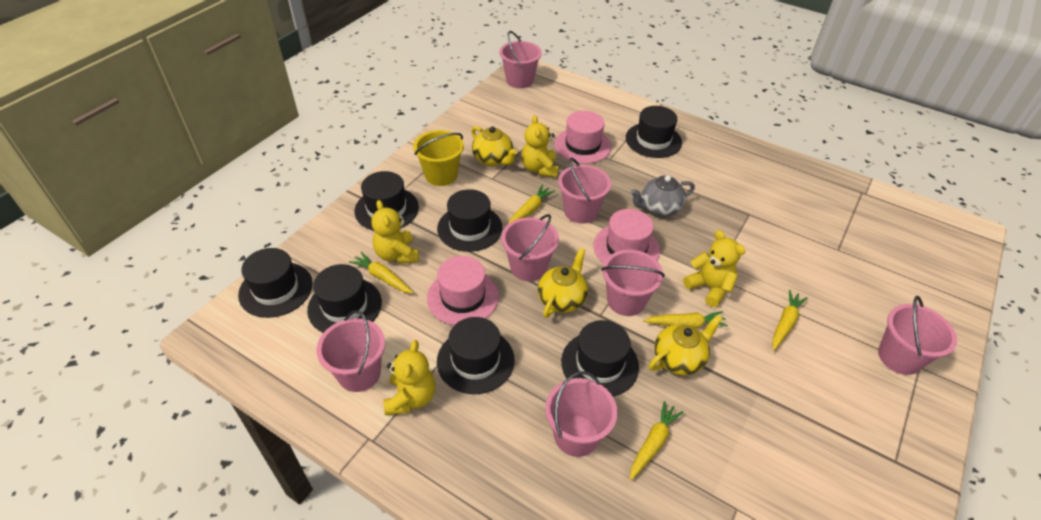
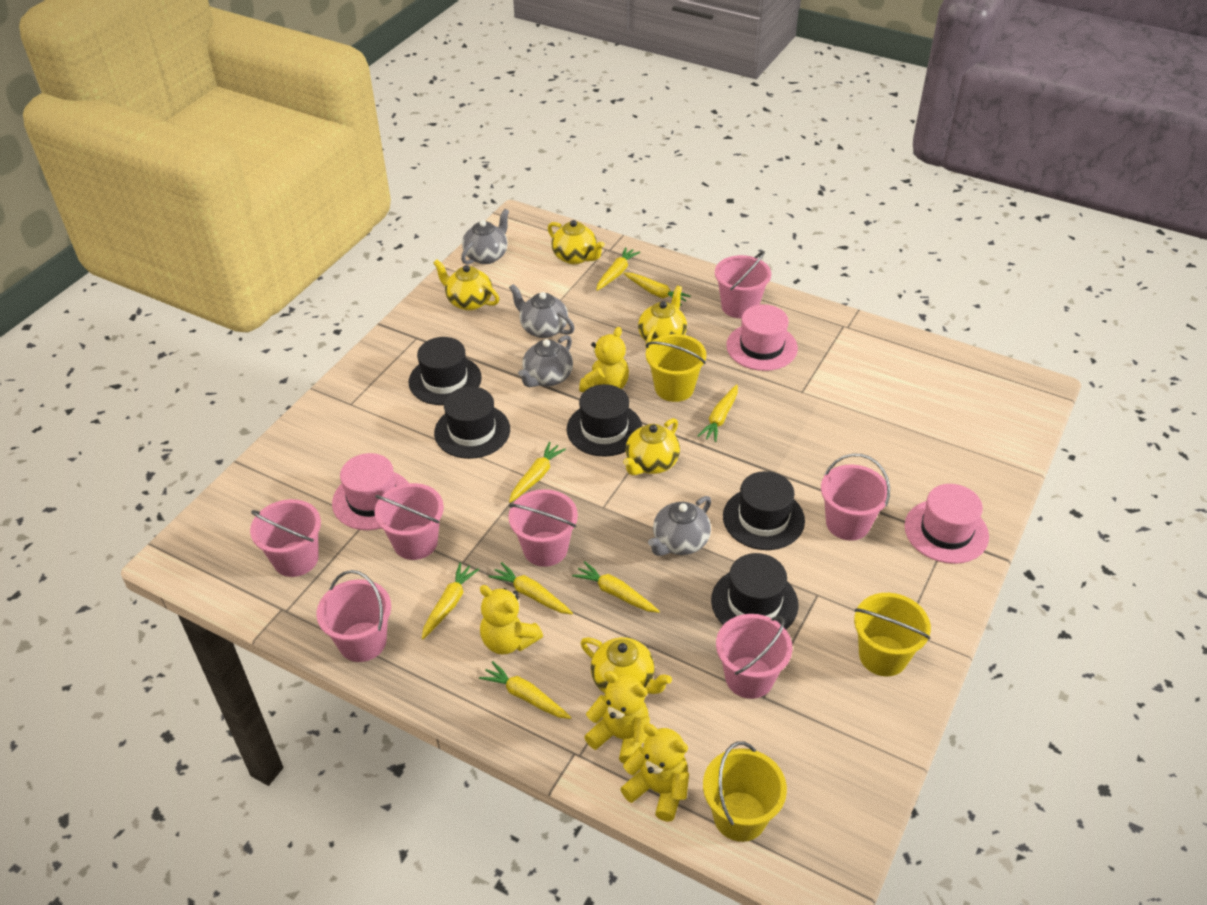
black hat: [238,248,313,318] [307,264,382,333] [354,171,419,231] [437,189,503,252] [437,317,515,394] [561,320,639,397] [626,106,682,158] = 7 -> [409,337,482,405] [434,386,510,459] [567,384,642,457] [711,553,799,629] [723,471,805,550] = 5
grey teapot: [630,175,695,216] = 1 -> [461,209,509,265] [509,284,575,338] [518,335,573,388] [648,496,711,556] = 4
yellow bucket: [413,130,464,186] = 1 -> [646,334,706,402] [703,742,787,842] [854,593,931,676] = 3
yellow carrot: [349,251,414,294] [508,185,555,224] [630,401,683,480] [643,311,728,328] [772,290,808,350] = 5 -> [422,562,479,639] [479,661,571,719] [488,562,573,614] [509,442,566,503] [572,561,660,613] [596,247,640,291] [623,273,691,306] [698,384,738,442] = 8
yellow teapot: [471,126,518,166] [538,248,588,318] [649,315,722,375] = 3 -> [433,260,499,311] [548,220,605,264] [581,637,672,694] [623,418,680,476] [638,285,687,349] = 5

